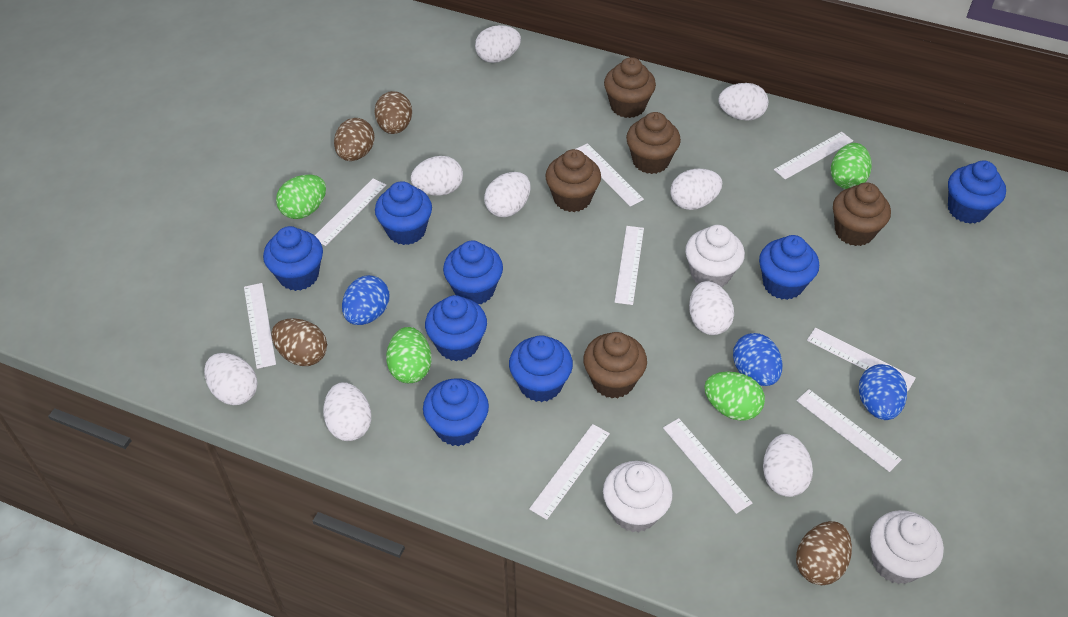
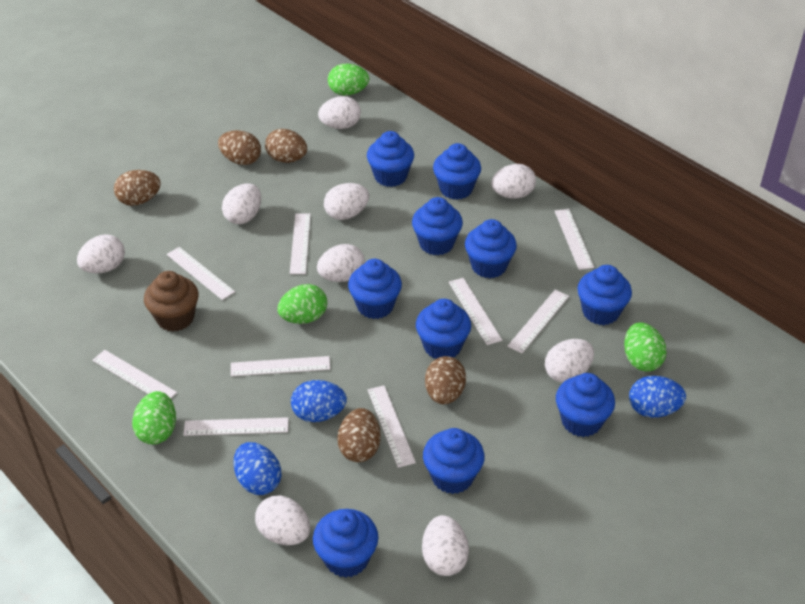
blue cupcake: [263,226,323,291] [375,181,432,245] [423,378,489,446] [425,295,487,361] [443,241,503,304] [509,335,573,402] [759,235,819,300] [948,161,1006,224] = 8 -> [313,509,378,578] [348,259,402,319] [367,131,414,187] [412,197,463,255] [416,299,471,359] [423,428,485,494] [433,143,481,200] [465,219,517,278] [556,373,615,437] [577,265,632,325] = 10
brown cupcake: [545,149,601,212] [583,332,647,399] [604,57,656,118] [626,112,681,174] [833,183,891,246] = 5 -> [144,271,199,332] = 1
brown egg: [271,318,327,366] [334,118,375,161] [374,91,412,134] [796,521,852,585] = 4 -> [114,170,161,206] [218,130,261,165] [265,129,307,163] [337,408,381,462] [425,356,466,404] = 5
white cupcake: [603,461,673,532] [685,225,745,287] [870,510,944,584] = 3 -> none = 0

